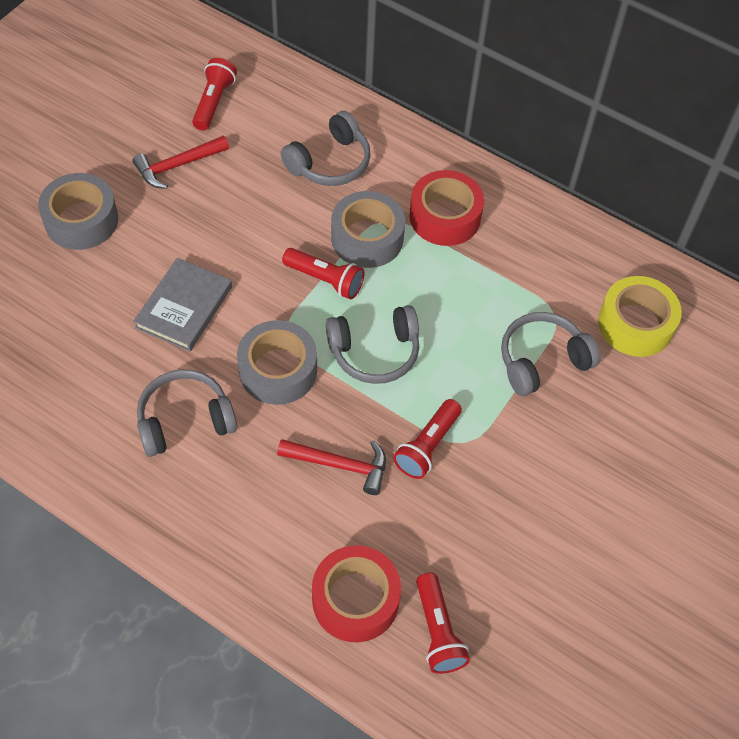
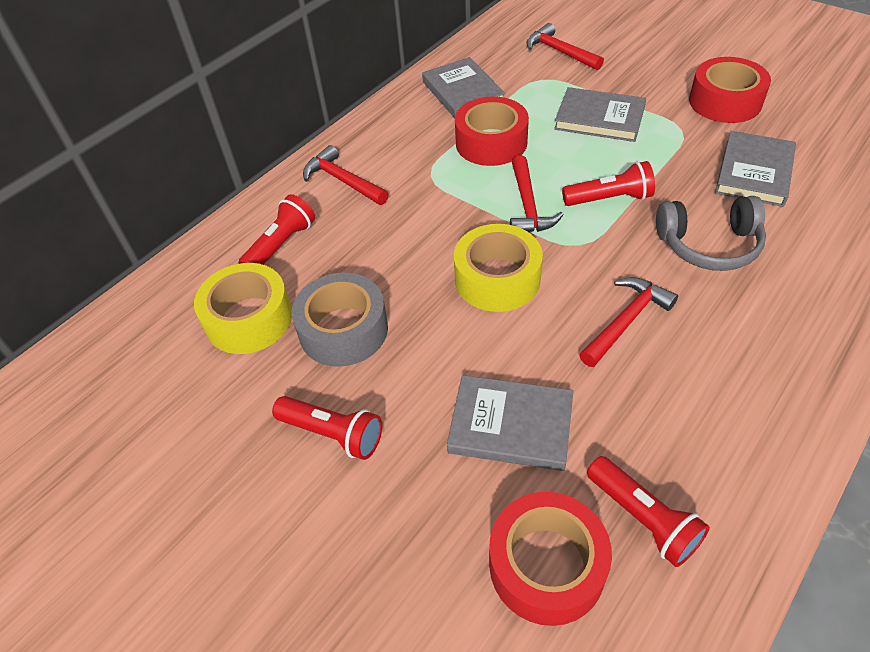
grey book: [133,258,232,351] = 1 -> [422,57,505,118] [447,375,573,471] [554,87,646,142] [715,131,796,207] = 4
grey headphones: [137,369,237,457] [281,111,371,186] [326,305,419,384] [501,312,601,396] = 4 -> [656,196,766,271] = 1
grey tape: [38,173,118,250] [237,320,317,405] [331,191,405,268] = 3 -> [291,273,388,367] = 1
red hammer: [133,136,229,189] [277,439,386,495] = 2 -> [303,145,389,205] [510,155,564,232] [526,23,604,70] [579,277,678,367] = 4
red tape: [312,545,401,642] [410,170,484,246] = 2 -> [455,96,529,166] [489,492,612,626] [689,57,771,123] = 3
yellow tape: [598,276,682,357] = 1 -> [194,263,292,354] [454,224,543,312] = 2

